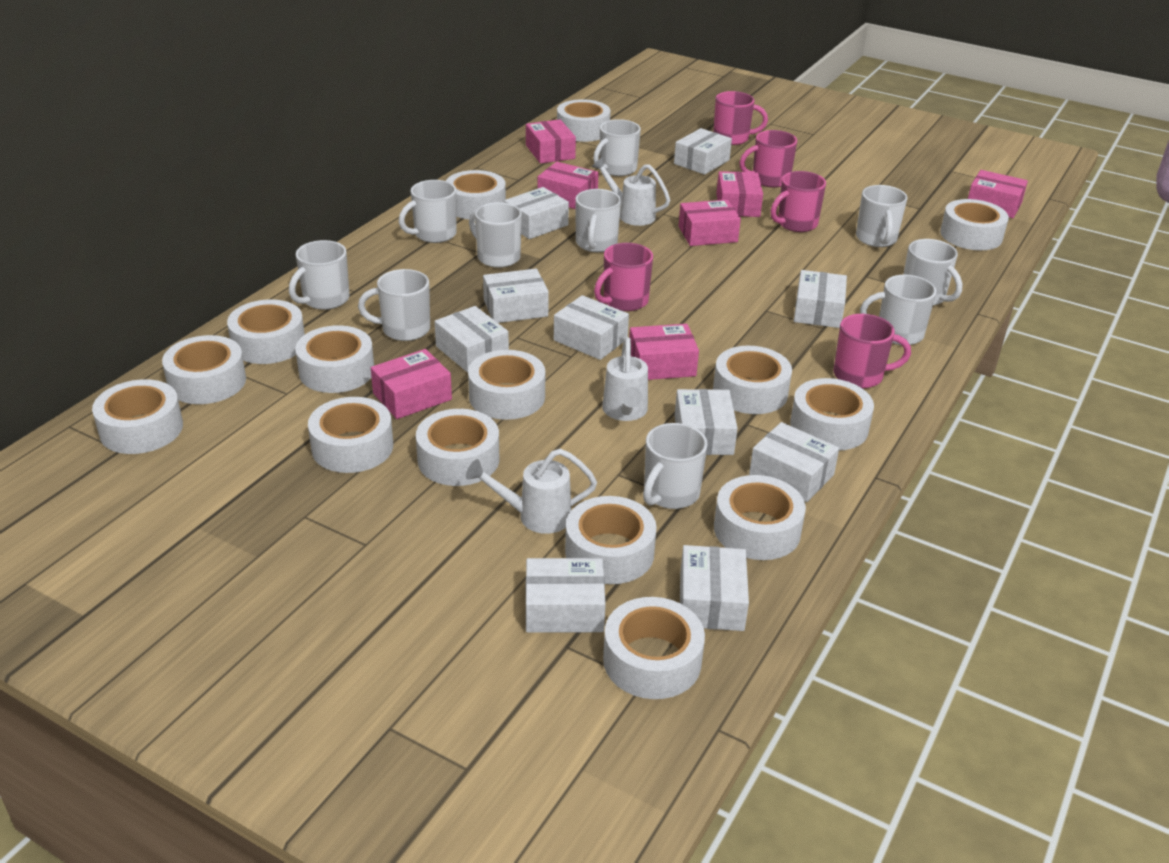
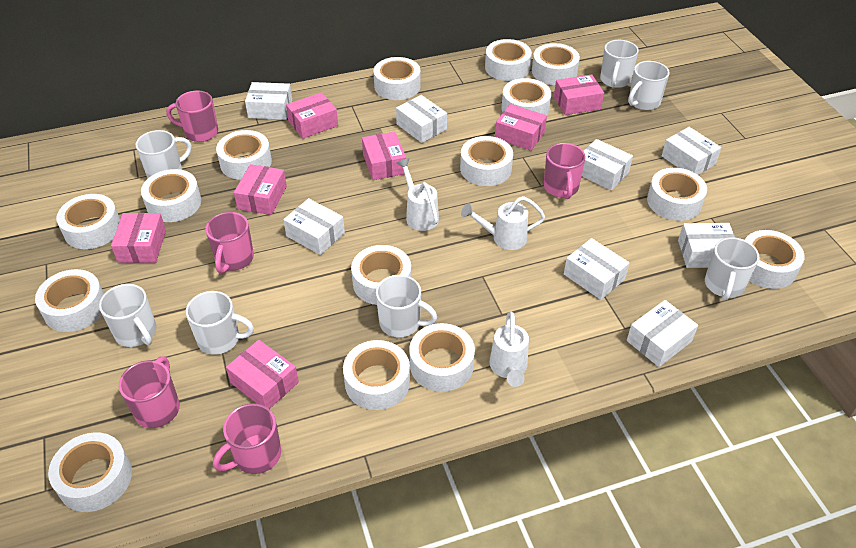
white box: [435,306,509,373] [483,269,549,323] [504,187,569,239] [526,558,606,633] [554,295,629,360] [674,128,732,175] [675,389,738,455] [680,545,749,631] [749,422,839,502] [794,270,847,328] = 10 -> [245,82,292,120] [283,198,345,255] [396,95,447,143] [564,238,629,300] [582,139,633,190] [627,300,698,367] [662,127,722,175] [678,223,735,268] = 8
white mug: [289,240,350,310] [358,269,430,341] [399,180,457,243] [469,202,522,268] [575,189,621,252] [593,119,641,176] [643,423,708,509] [856,185,908,247] [860,275,937,345] [903,239,962,306] = 10 -> [99,284,156,347] [136,130,192,178] [186,291,254,355] [376,275,437,337] [600,40,639,88] [628,61,670,110] [705,237,759,300] = 7

